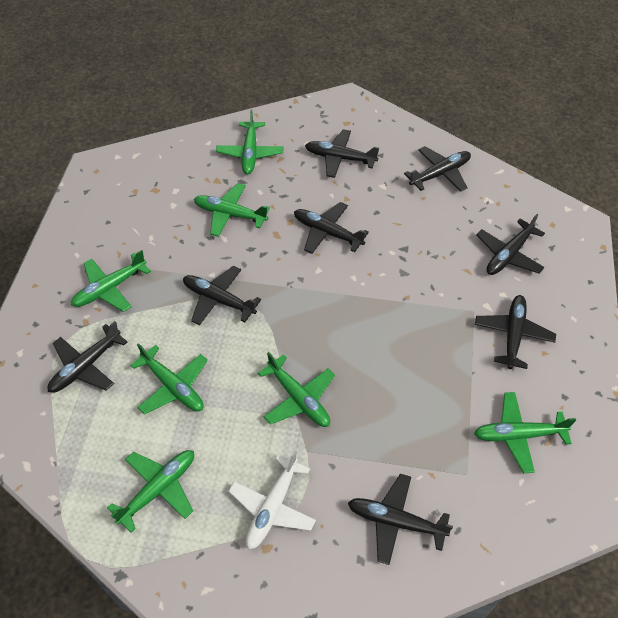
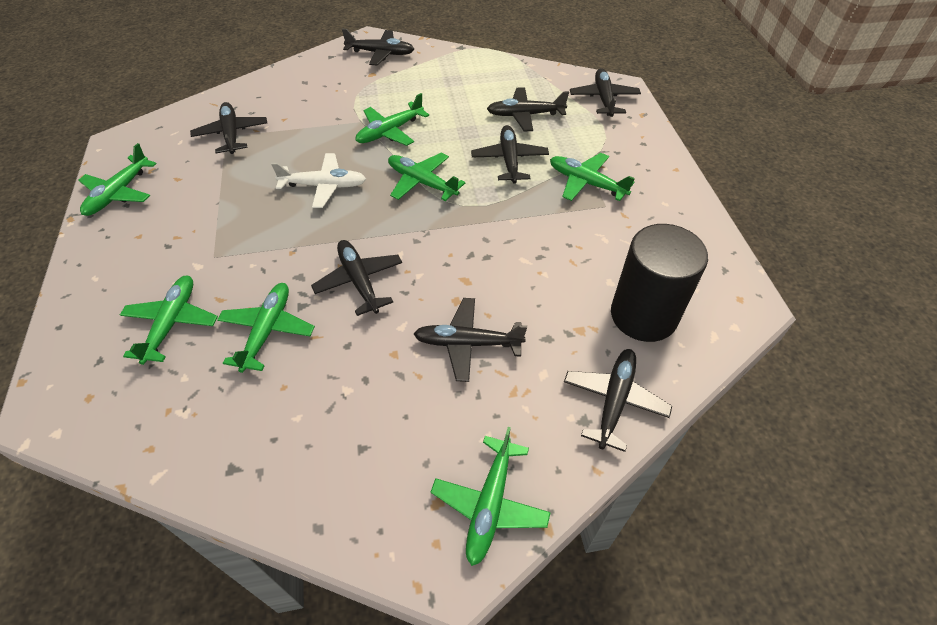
black cylinder: none = 0 -> [611,224,708,342] = 1

